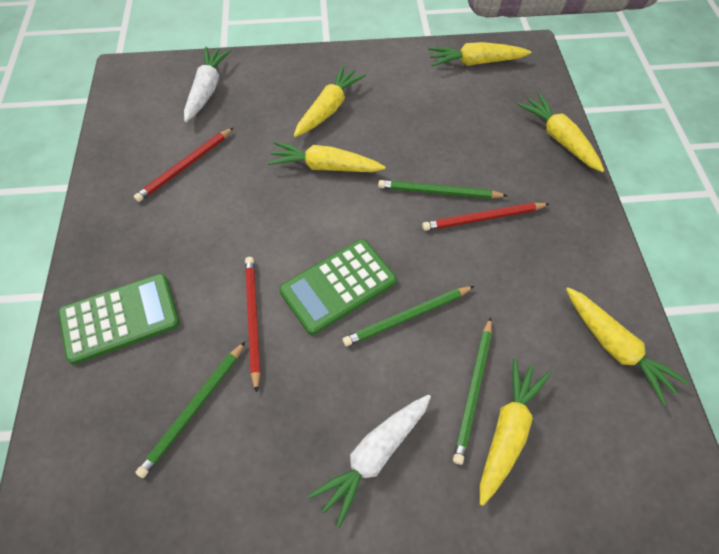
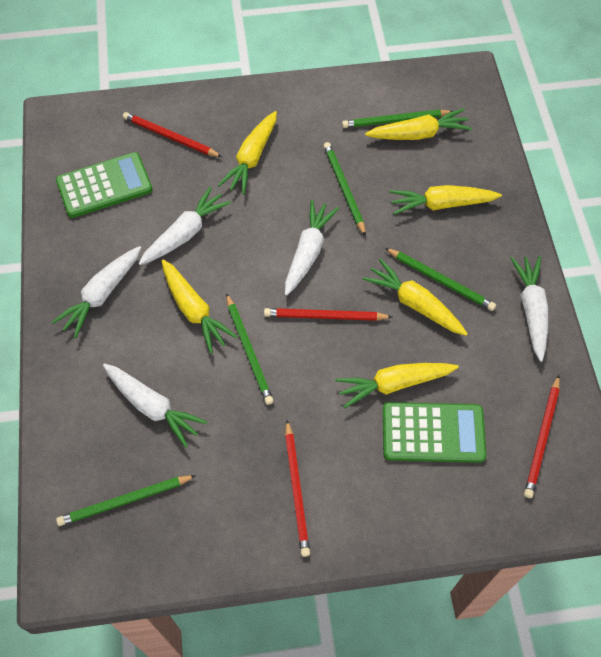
green pencil: [135,342,245,478] [342,286,474,346] [378,180,508,199] [453,317,492,465] = 4 -> [56,475,196,526] [226,293,274,405] [323,142,366,236] [342,109,453,128] [385,248,496,311] = 5
red pencil: [134,128,233,202] [245,257,260,393] [422,202,549,231] = 3 -> [123,112,222,157] [264,308,392,321] [285,420,310,557] [524,375,560,498] = 4
white carrot: [184,47,231,122] [308,395,431,528] = 2 -> [52,246,141,338] [103,364,207,447] [138,186,231,265] [285,200,339,296] [511,256,548,362] = 5

